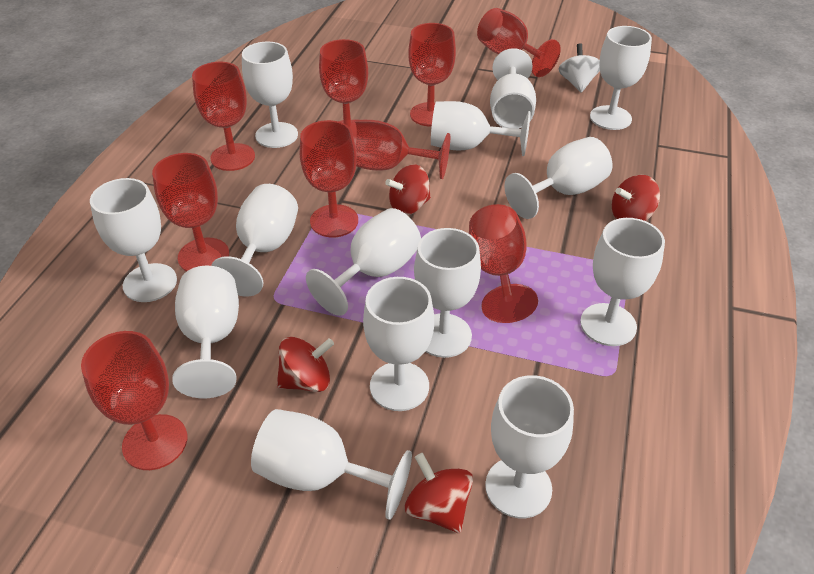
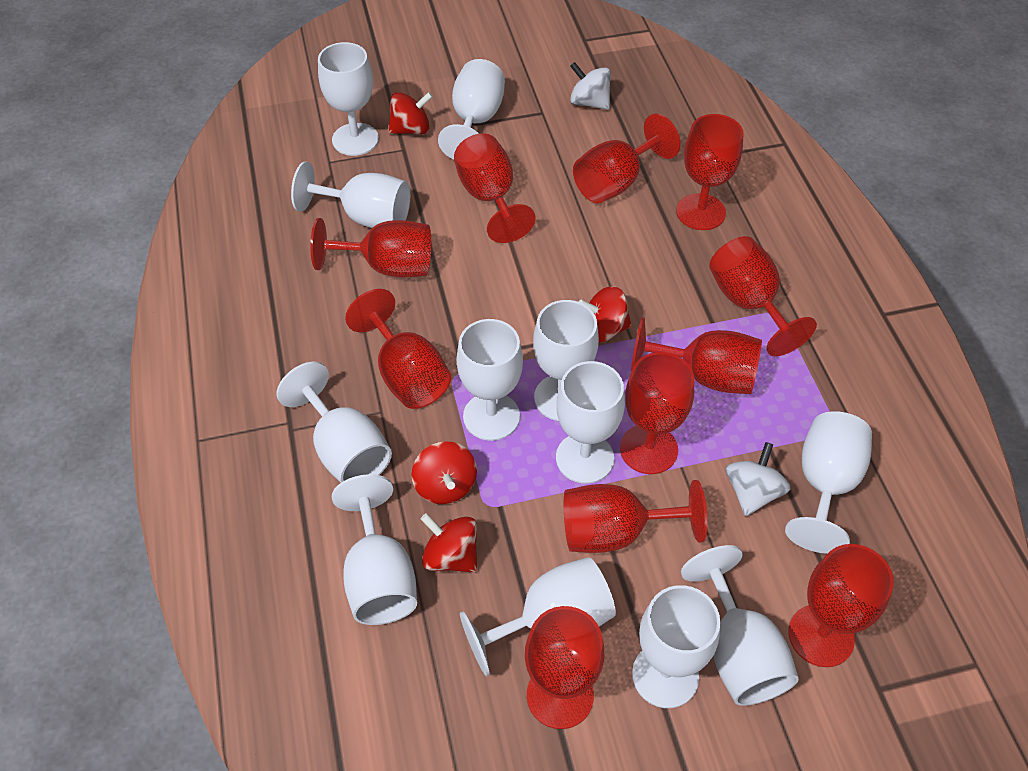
red goblet: [81,331,187,470] [152,153,229,271] [192,62,255,171] [300,120,358,237] [319,39,368,127] [350,120,450,179] [408,23,456,126] [469,204,538,323] [477,8,561,77] = 9 -> [310,218,431,278] [345,289,451,409] [454,133,536,243] [525,606,604,729] [564,480,708,553] [573,113,680,203] [620,352,694,474] [631,317,762,394] [676,114,744,230] [709,236,817,356] [788,544,894,667] = 11
white goblet: [90,178,177,302] [172,266,239,398] [211,184,298,296] [242,42,298,148] [251,409,412,520] [306,208,421,316] [363,277,434,411] [414,228,481,358] [431,101,531,156] [485,375,574,518] [490,48,536,129] [504,137,612,219] [580,218,665,346] [590,26,652,130] = 14 -> [277,362,392,483] [291,161,410,228] [318,42,379,156] [332,474,417,625] [438,59,505,159] [457,319,523,441] [460,557,616,676] [533,300,599,421] [556,361,625,484] [632,585,720,708] [681,545,799,706] [785,411,872,554] = 12
white spinning top: [558,43,600,93] = 1 -> [570,62,611,110] [726,442,791,516] = 2

